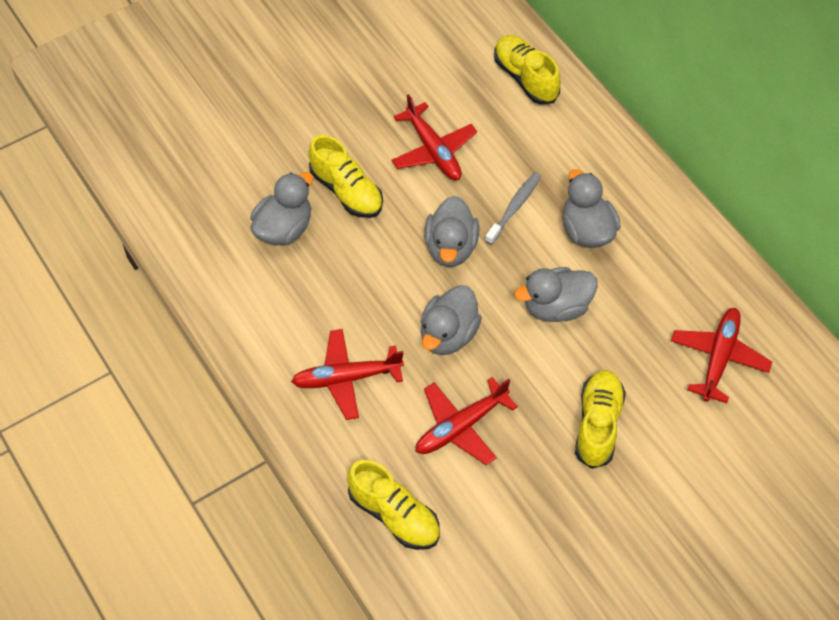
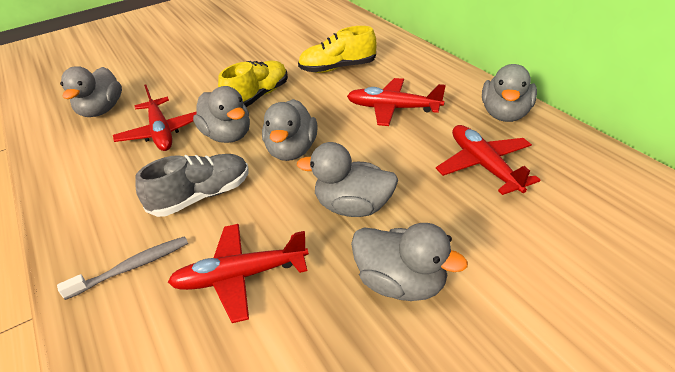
grey duck: [250,172,313,245] [420,285,482,355] [424,196,479,267] [514,267,598,322] [562,169,621,248] = 5 -> [60,66,122,117] [193,86,250,143] [262,99,318,161] [297,142,398,217] [351,223,468,301] [482,64,537,122] = 6
grey shoe: none = 0 -> [135,154,249,217] = 1
yellow shoe: [309,135,383,218] [347,460,440,550] [494,35,561,104] [575,370,626,469] = 4 -> [218,60,288,107] [298,26,377,73] = 2

